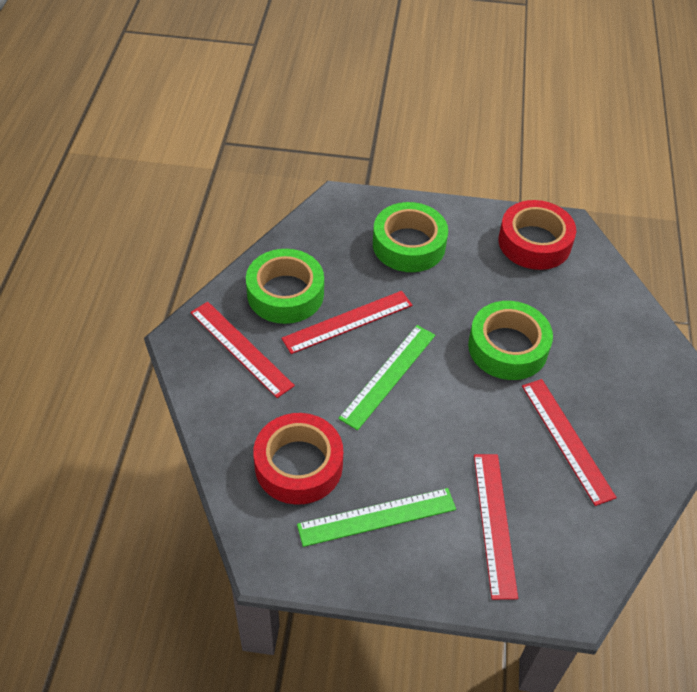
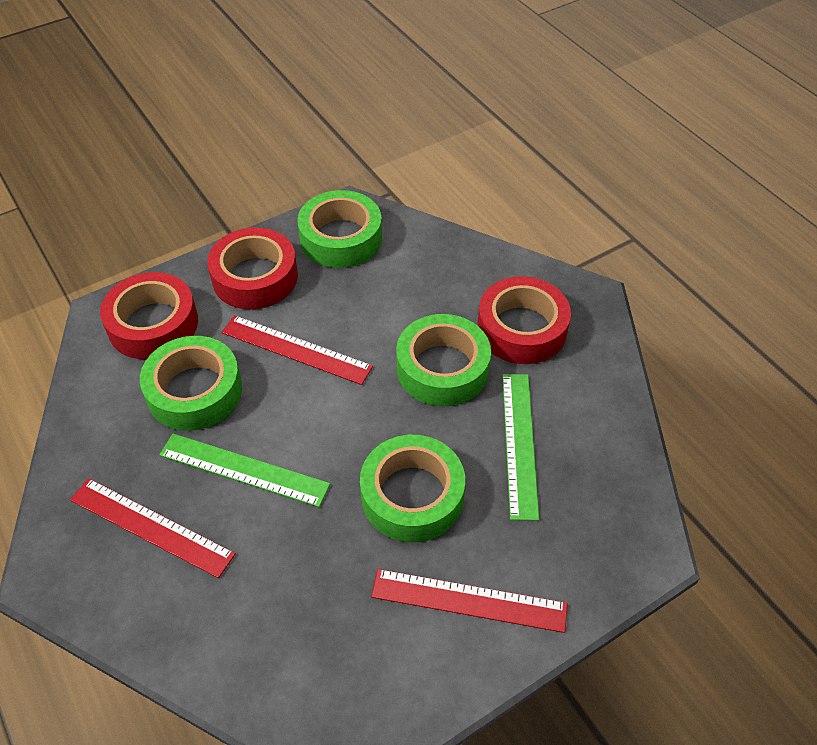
green tape: [246,249,324,324] [373,202,448,272] [468,301,553,380] = 3 -> [140,336,242,431] [297,190,382,268] [360,435,465,542] [396,314,491,406] = 4
red ruler: [190,302,295,398] [281,291,412,354] [474,454,518,600] [522,379,617,506] = 4 -> [70,478,236,578] [222,315,373,385] [371,569,568,633] = 3
red tape: [253,413,343,505] [499,200,576,270] = 2 -> [100,272,198,359] [207,227,298,309] [477,276,571,364] = 3

